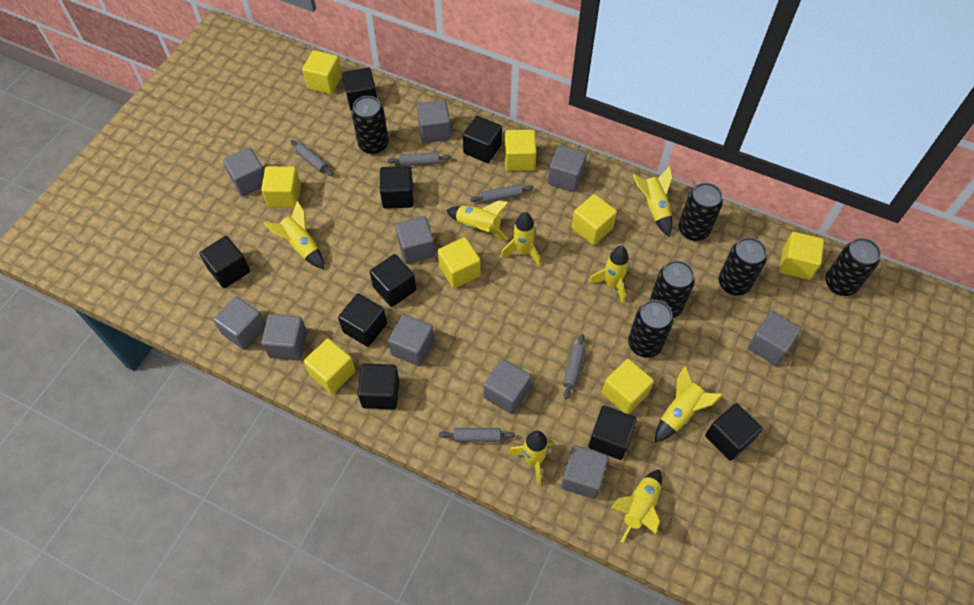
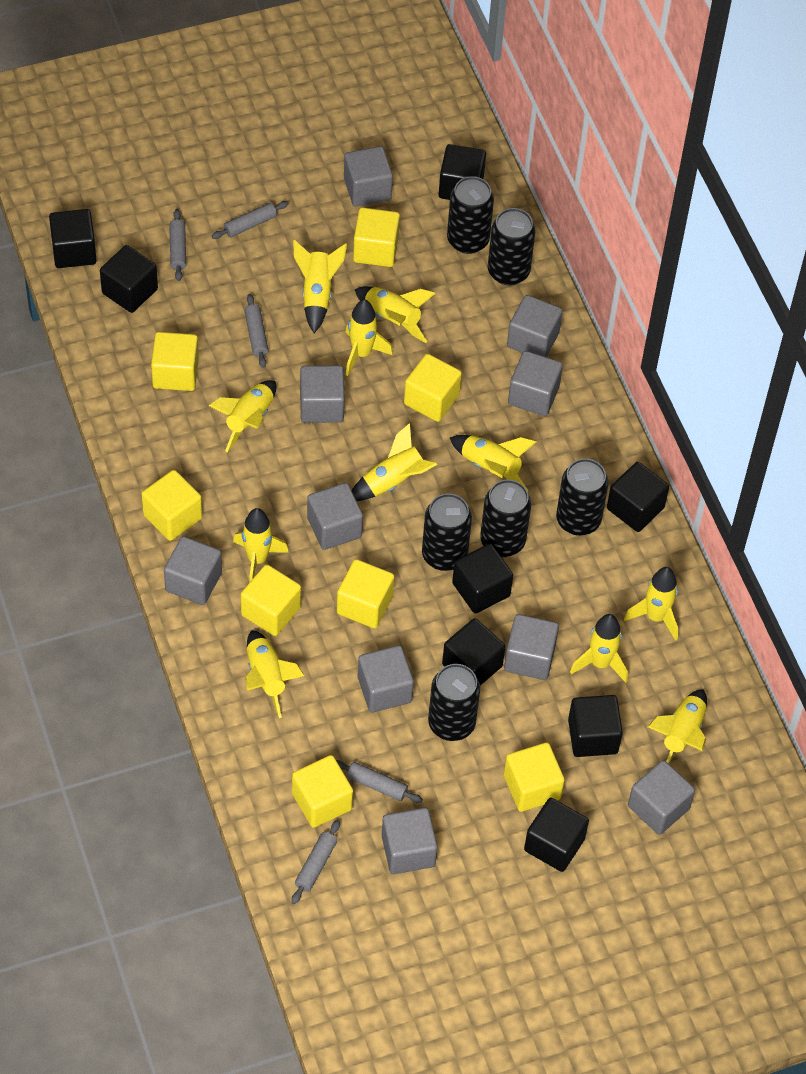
black cube: [199,236,250,288] [338,294,387,347] [342,67,377,111] [358,364,399,409] [370,254,416,307] [380,166,413,209] [463,116,502,163] [589,406,637,460] [705,403,763,461] = 9 -> [49,209,97,268] [100,245,158,313] [439,144,486,200] [442,618,506,685] [452,543,513,614] [524,798,589,872] [568,695,623,757] [607,462,669,532] = 8
yellow rocket: [264,201,324,269] [446,201,509,240] [501,212,541,266] [508,431,554,486] [589,246,629,304] [611,469,662,543] [633,166,672,237] [655,366,723,443] = 8 -> [209,380,276,453] [233,508,289,583] [245,630,305,718] [293,240,347,333] [345,299,392,376] [351,423,437,501] [355,286,436,343] [450,435,536,492] [570,614,628,683] [624,567,678,641] [648,689,707,764] = 11

